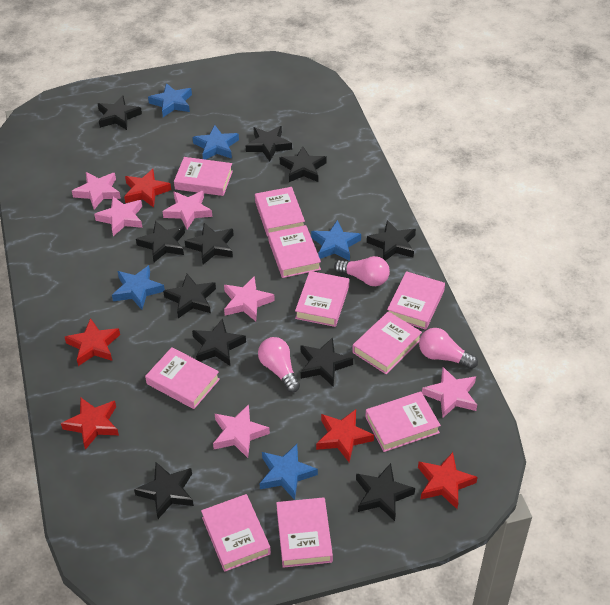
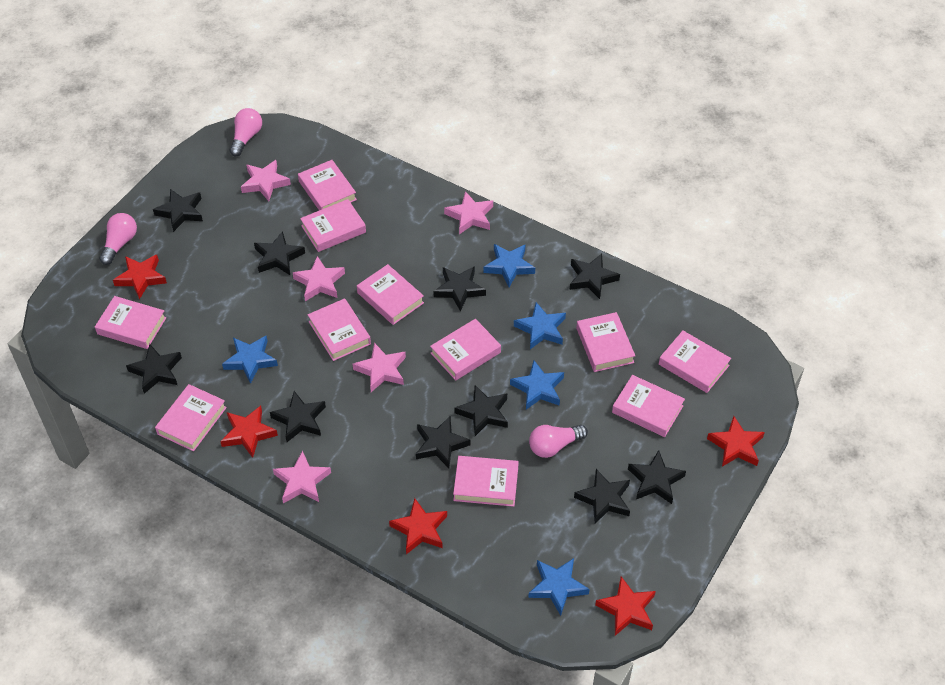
black star: [98,96,142,130] [134,462,194,519] [136,221,185,262] [163,274,216,318] [185,223,234,264] [192,318,246,366] [246,126,292,162] [280,146,327,182] [300,337,353,387] [356,463,415,521] [367,220,416,261] = 11 -> [126,344,182,394] [153,189,203,232] [254,231,305,275] [270,391,326,442] [416,416,470,468] [433,266,486,311] [455,385,508,436] [570,254,620,299] [574,469,630,523] [628,450,686,504] = 10
pink book: [145,347,220,409] [174,157,233,196] [201,494,271,572] [255,187,305,237] [268,225,321,278] [276,497,333,568] [295,271,349,327] [352,311,422,374] [365,392,441,452] [387,271,445,330] = 10 -> [95,296,166,349] [155,384,227,451] [298,160,357,210] [300,199,366,252] [308,298,371,361] [357,264,424,325] [430,319,501,380] [453,456,519,507] [576,312,635,372] [612,375,685,437] [659,331,731,393] = 11
pink star: [72,172,121,210] [94,197,142,236] [162,191,212,229] [213,404,270,458] [224,276,275,321] [422,367,477,418] = 6 -> [241,160,291,201] [273,451,331,503] [293,256,345,301] [353,343,406,392] [444,191,493,234] = 5

